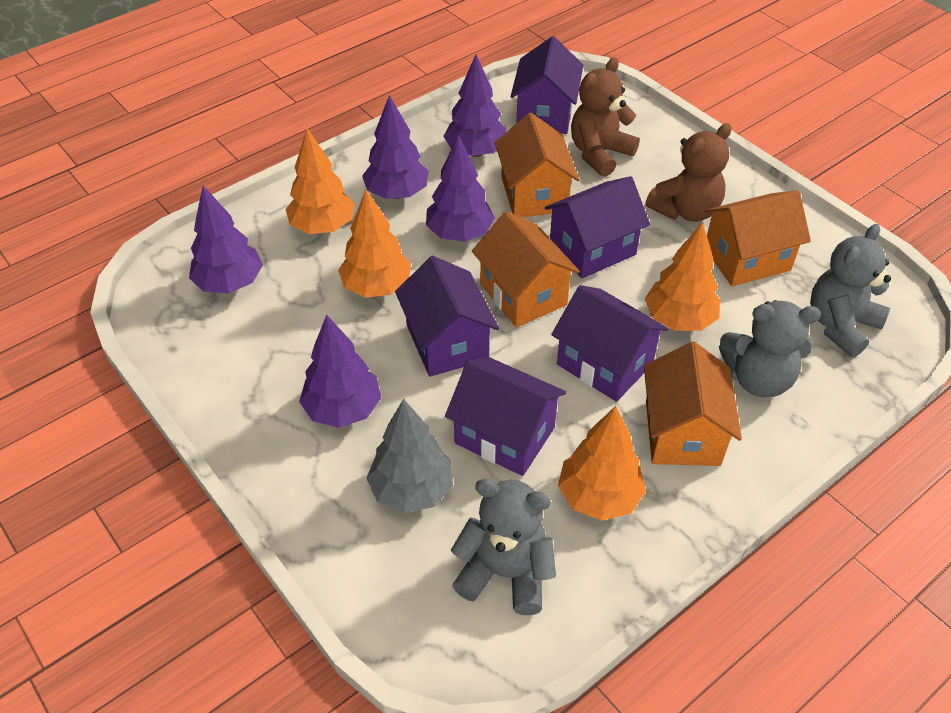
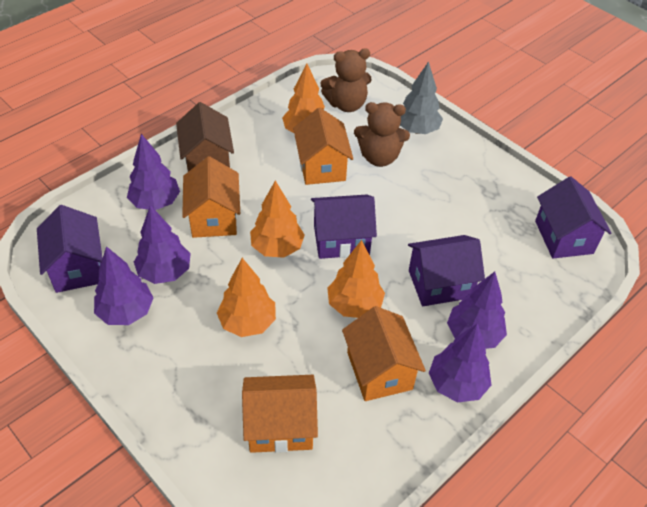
brown house: none = 0 -> [176,102,234,172] = 1
grey teddy bear: [451,479,556,615] [719,300,821,397] [810,224,891,357] = 3 -> none = 0
purple house: [395,256,499,377] [445,357,566,476] [511,36,583,134] [545,176,650,278] [551,285,669,402] = 5 -> [37,205,103,293] [311,194,377,259] [408,235,485,306] [535,176,611,259] = 4

